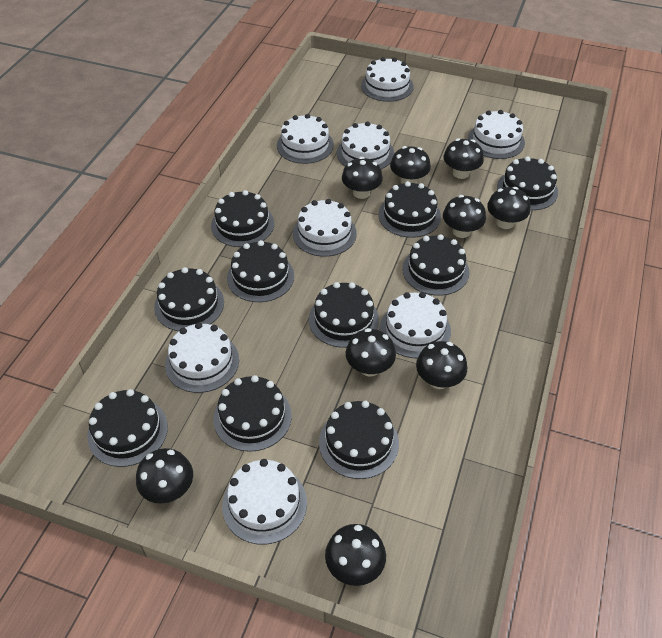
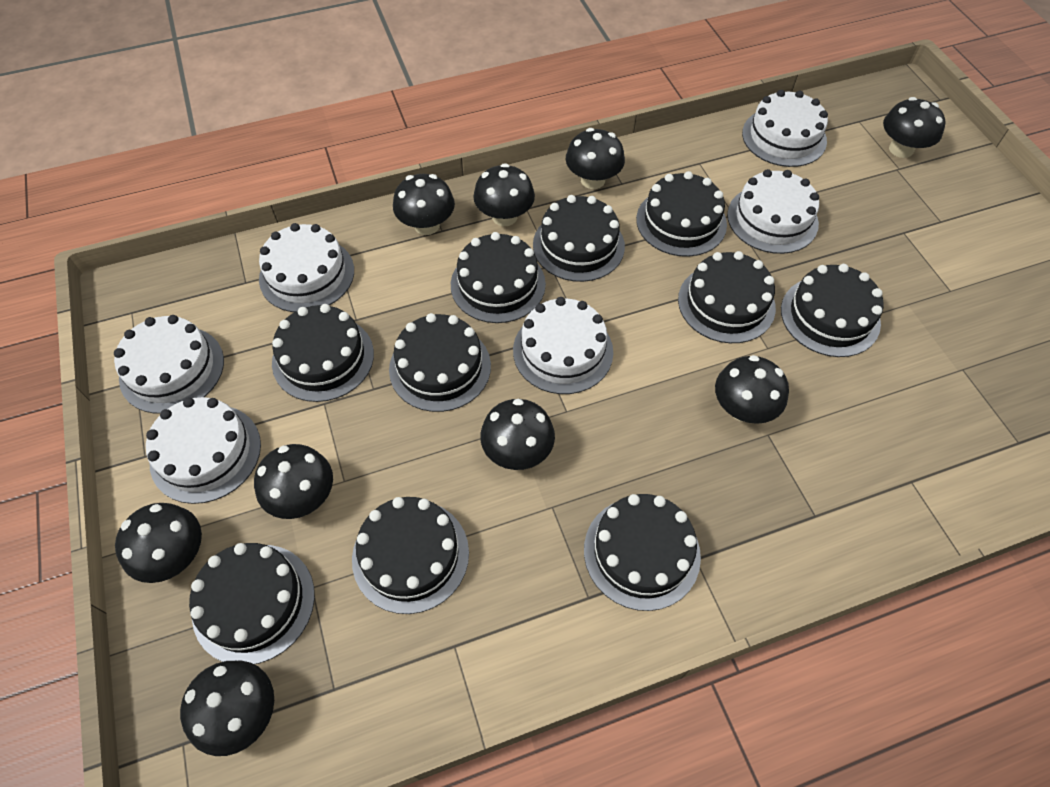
white cake: [165,322,239,393] [222,459,307,544] [277,114,334,164] [293,199,357,257] [337,122,394,169] [361,57,414,102] [379,292,451,359] [468,110,525,159] = 8 -> [114,315,224,414] [146,397,261,504] [259,223,354,312] [513,297,613,394] [727,169,819,254] [742,90,828,167] = 6

